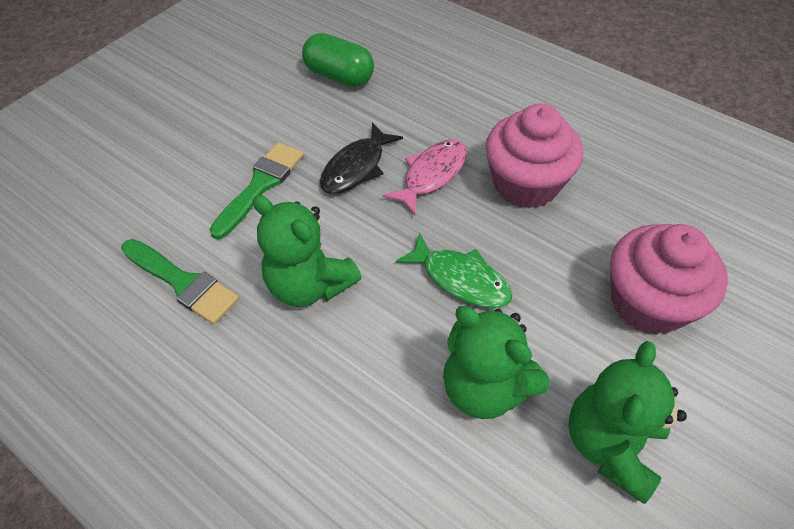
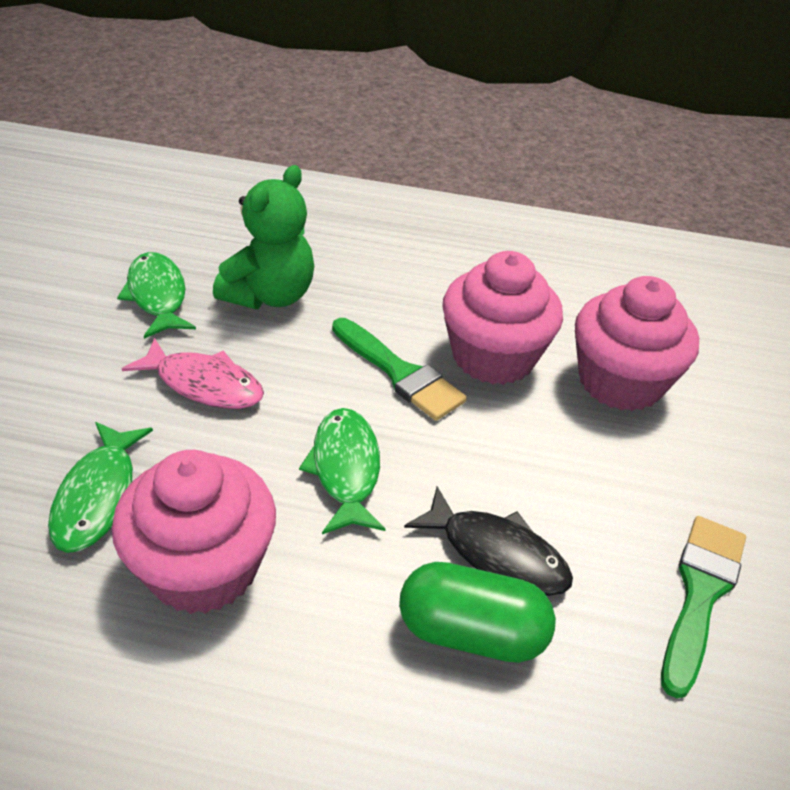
green fish: [395,232,513,308] = 1 -> [48,422,153,553] [117,252,196,339] [299,408,385,534] = 3
green teddy bear: [253,195,362,307] [443,306,550,419] [569,341,687,504] = 3 -> [213,165,314,309] = 1
pink cupcake: [485,103,583,209] [610,224,728,335] = 2 -> [112,450,276,614] [442,251,563,385] [575,276,699,411] = 3

